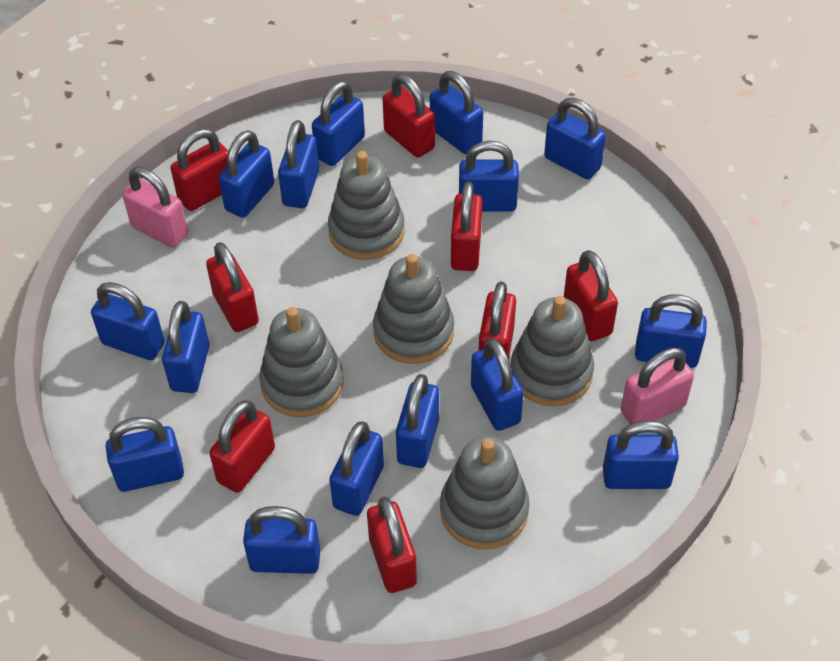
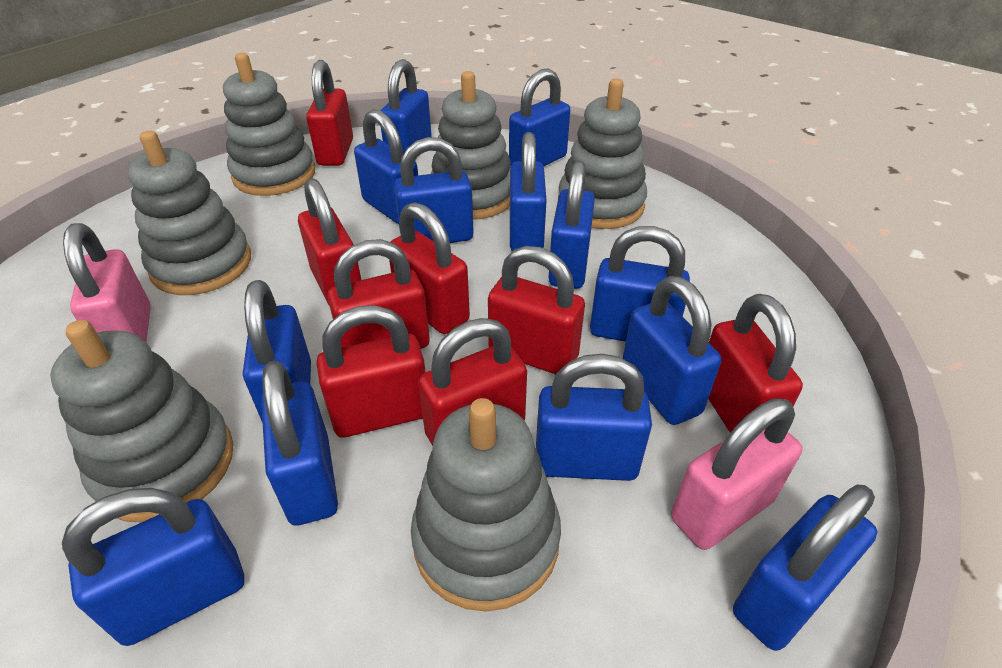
blue padlock: [91,282,165,360] [105,417,184,492] [162,301,210,393] [219,130,274,218] [243,506,320,574] [278,120,319,208] [312,81,365,166] [329,421,384,516] [396,374,439,468] [430,71,483,154] [459,141,519,211] [471,338,524,431] [544,98,606,179] [603,420,679,489] [635,294,707,368] = 15 -> [62,488,244,646] [243,280,311,421] [261,361,338,525] [354,109,418,224] [380,59,432,154] [394,137,474,243] [509,69,570,167] [510,132,547,251] [536,354,652,481] [549,161,595,289] [590,226,690,342] [623,276,721,425] [733,485,877,651] = 13
grey stacking toy: [259,307,344,417] [328,151,404,260] [373,254,454,364] [440,436,530,549] [511,296,594,407] = 5 -> [50,320,233,522] [127,131,251,295] [223,53,315,196] [411,398,561,612] [430,71,511,220] [558,79,647,229] = 6

